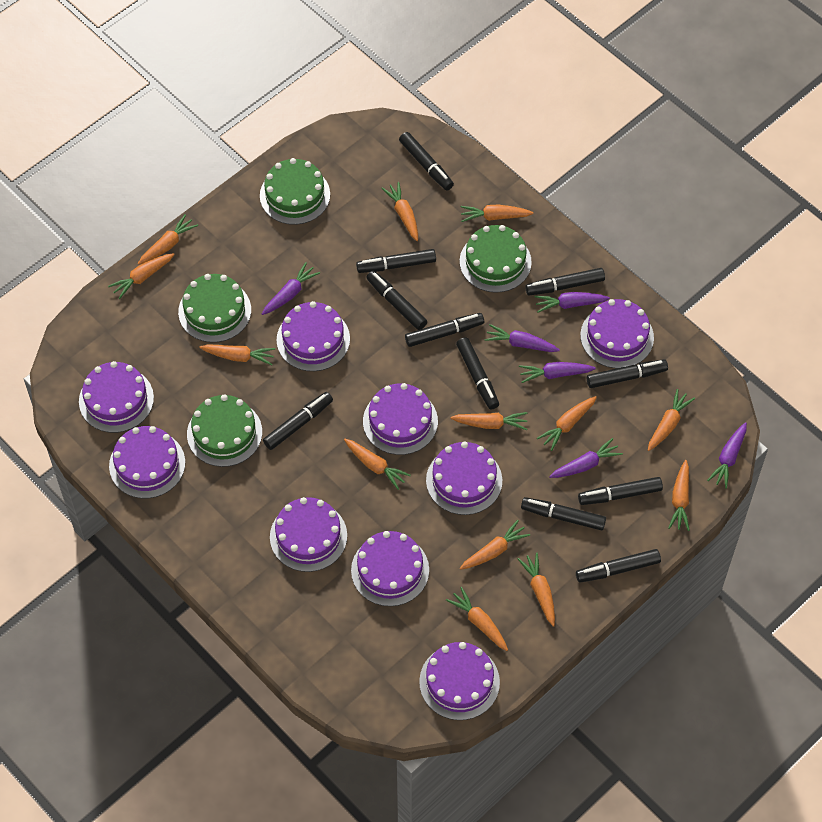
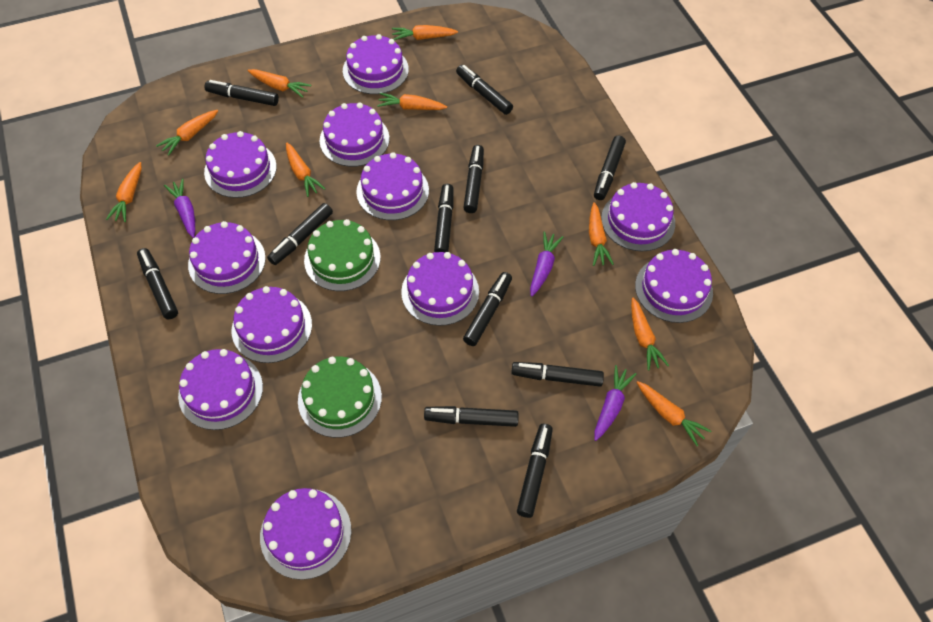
green cake: [178,274,251,342] [187,394,262,467] [260,158,330,225] [460,225,532,293] = 4 -> [298,357,382,438] [304,219,381,291] = 2
orange carrot: [108,253,175,299] [138,214,198,265] [199,344,275,365] [344,439,411,490] [381,182,418,241] [446,587,508,651] [450,412,528,430] [460,204,534,222] [460,520,531,570] [518,552,555,627] [537,396,597,451] [648,389,695,451] [668,460,690,531] = 13 -> [106,162,141,222] [156,110,218,156] [247,69,311,98] [286,143,325,197] [377,93,447,110] [392,25,458,40] [589,202,614,266] [631,298,669,370] [636,381,711,446] = 9
purple cake: [79,361,154,433] [109,426,185,498] [270,497,347,572] [277,301,350,371] [351,531,429,606] [363,383,438,455] [419,642,500,720] [426,441,502,515] [580,299,654,368] = 9 -> [178,349,263,430] [188,221,266,294] [204,131,277,198] [232,286,312,363] [260,488,351,580] [320,103,389,167] [343,34,409,94] [356,152,429,220] [401,252,479,326] [601,182,675,251] [635,249,713,323] = 11
purple carrot: [262,262,320,315] [484,324,560,352] [519,362,596,383] [535,292,610,313] [549,438,623,478] [707,422,747,489] = 6 -> [164,179,195,238] [530,231,563,297] [594,365,637,441] = 3

